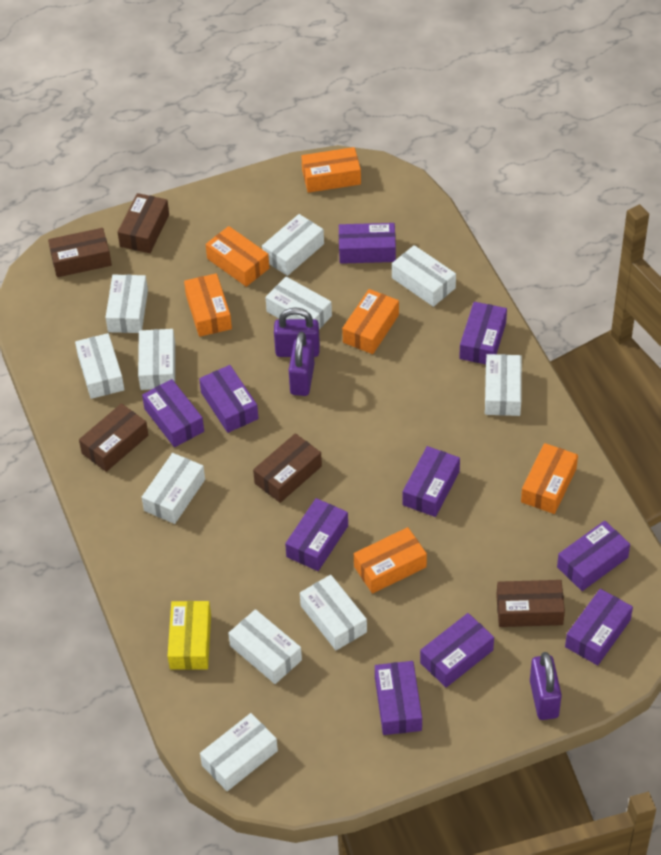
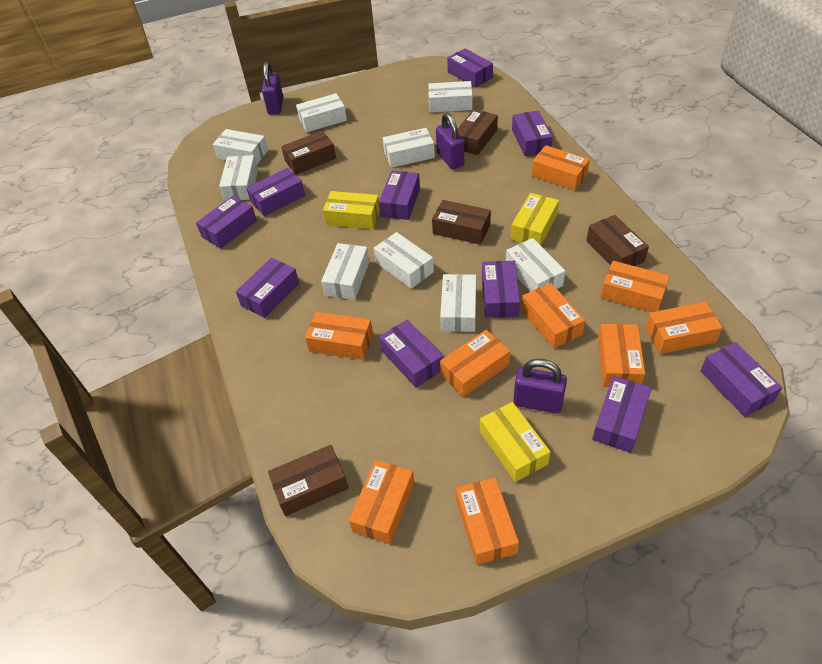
orange box: [184,273,232,337] [205,226,269,287] [301,147,361,193] [342,289,399,354] [354,527,427,594] [521,443,578,514] = 6 -> [305,312,373,360] [349,460,415,544] [440,330,510,397] [456,478,519,565] [521,283,585,348] [531,145,590,190] [598,324,645,387] [601,261,670,312] [645,302,723,354] = 9
white box: [75,333,124,399] [105,275,148,333] [138,329,175,390] [142,453,205,524] [200,713,278,791] [228,609,302,684] [262,214,324,276] [266,277,332,329] [300,575,367,650] [392,245,456,307] [485,354,522,416] = 11 -> [213,129,268,165] [219,155,258,201] [296,93,347,132] [321,243,370,300] [374,232,434,289] [383,128,435,168] [428,81,472,112] [440,274,476,332] [506,238,565,292] = 9
yellow box: [168,601,211,670] = 1 -> [323,191,380,229] [480,402,550,482] [511,193,559,246] = 3

